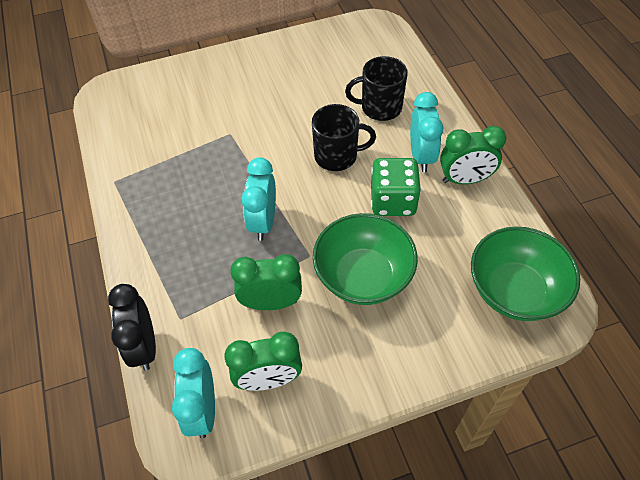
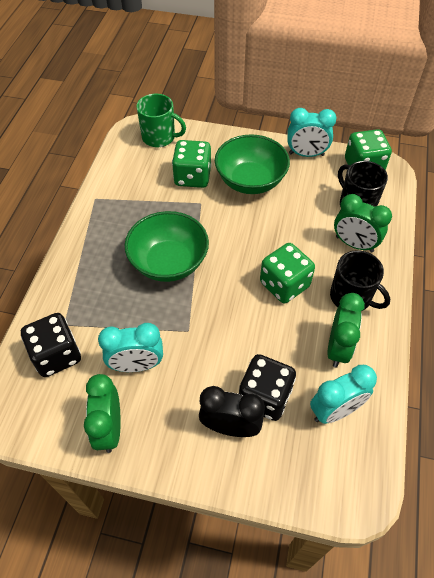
black dice: none = 0 -> [21,313,81,377] [239,354,296,421] = 2
green dice: [371,158,421,216] = 1 -> [172,140,212,188] [260,243,315,303] [345,129,392,170] = 3
green mug: none = 0 -> [136,94,186,147] = 1

